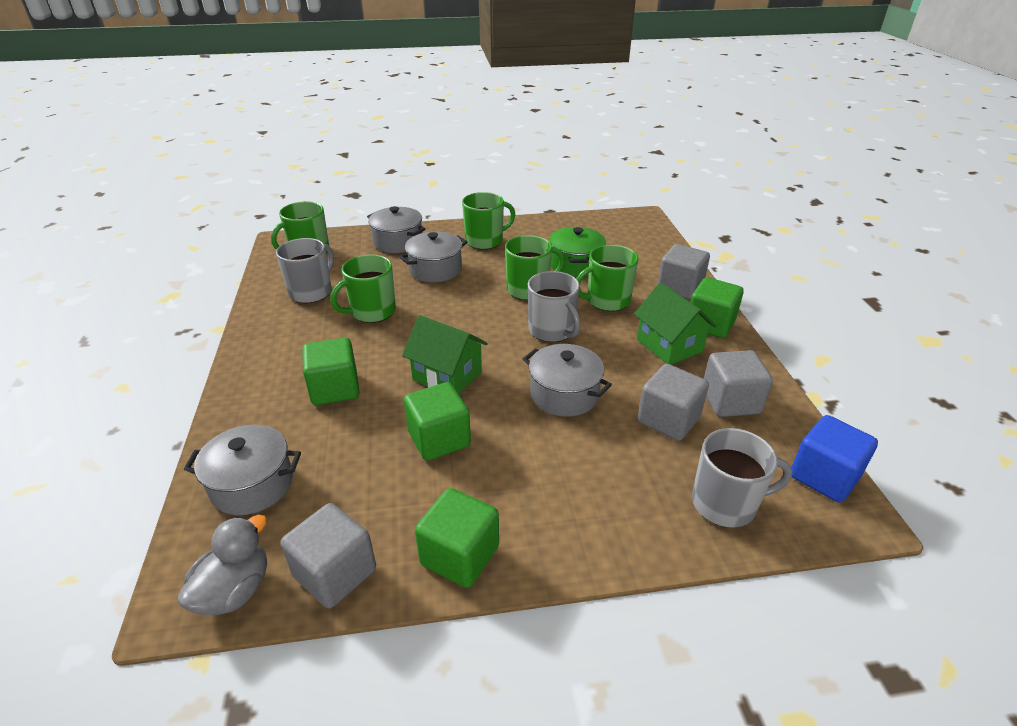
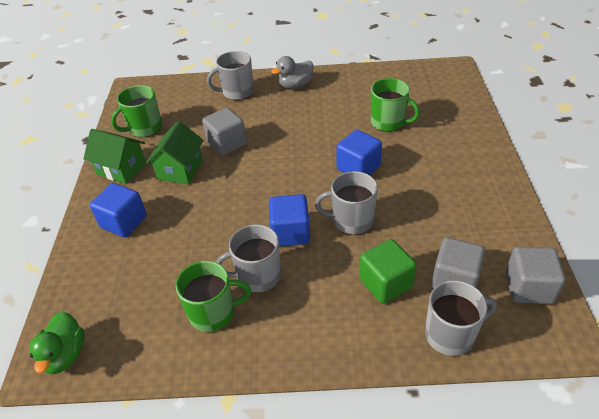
blue cube: [791,415,878,502] = 1 -> [90,183,147,238] [269,194,310,246] [336,130,382,175] = 3
green cube: [302,338,359,405] [404,382,471,461] [415,488,499,588] [691,277,744,338] = 4 -> [359,239,417,304] = 1
green duck: none = 0 -> [29,311,85,374] = 1
green mug: [271,201,329,254] [330,254,396,323] [462,192,515,250] [505,235,565,300] [576,245,638,311] = 5 -> [111,85,162,137] [175,261,251,332] [371,78,420,132] = 3
green pot: [549,227,606,277] = 1 -> none = 0
grey cube: [280,503,376,608] [637,364,709,441] [657,244,710,299] [704,350,773,417] = 4 -> [202,108,247,156] [431,237,485,289] [506,247,565,304] = 3
grey mug: [276,238,334,303] [528,271,581,342] [692,428,792,528] = 3 -> [207,51,254,100] [216,224,281,292] [315,171,378,235] [425,280,497,356] = 4
grey pot: [184,424,301,515] [367,206,425,253] [399,232,468,282] [523,344,612,417] = 4 -> none = 0

